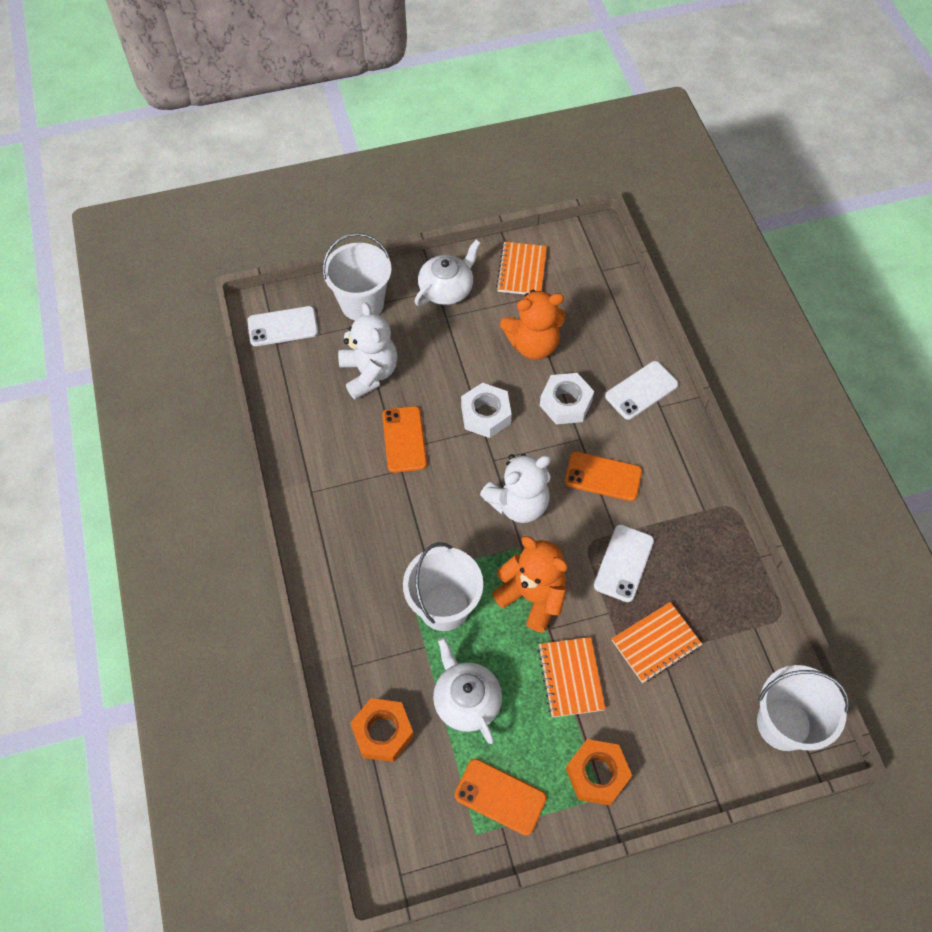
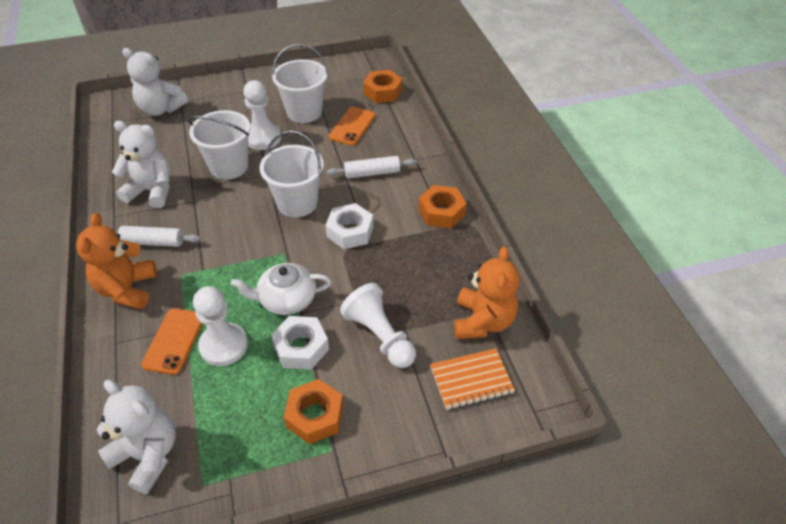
orange notebook: [496,242,547,294] [538,637,605,718] [612,602,702,683] = 3 -> [430,348,515,410] = 1
orange nut: [350,698,414,762] [566,739,632,806] = 2 -> [284,379,344,444] [363,70,403,103] [418,185,467,228] = 3
orange phone: [382,406,427,473] [454,759,547,836] [565,452,642,501] = 3 -> [141,308,203,375] [329,107,376,146] = 2
white pawn: none = 0 -> [193,286,248,366] [243,80,282,150] [340,283,416,368] = 3
white phone: [247,306,318,346] [594,524,654,602] [605,361,678,420] = 3 -> none = 0
white rolling pin: none = 0 -> [116,226,200,247] [327,156,417,179] = 2
white teapot: [414,240,481,306] [433,638,502,744] = 2 -> [231,263,332,315] = 1
white teddy bear: [338,302,398,399] [480,453,551,523] = 2 -> [97,380,176,494] [112,121,170,208] [122,48,188,116] = 3

